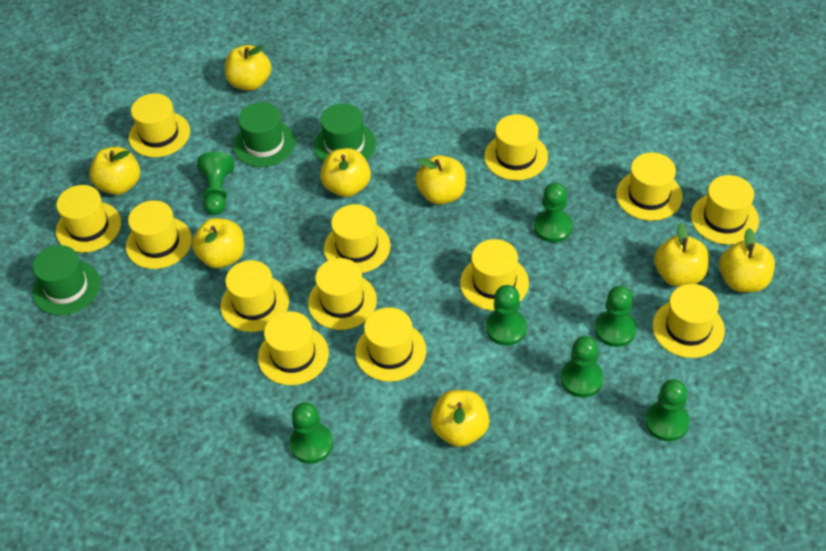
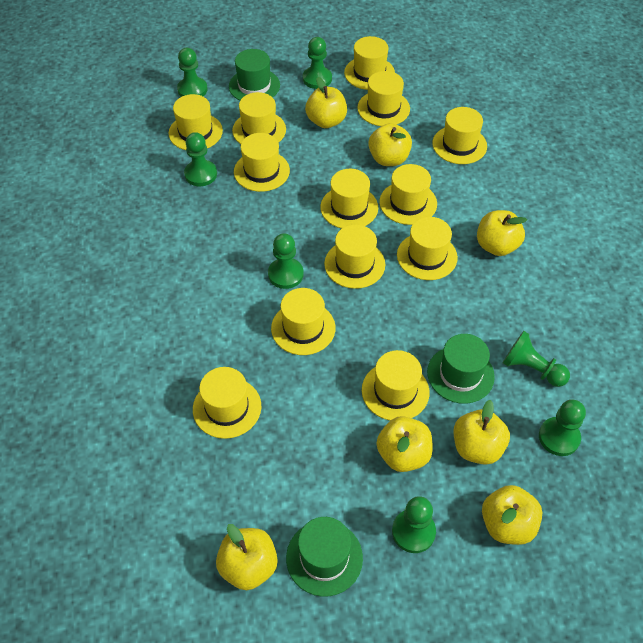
yellow apple: [89,147,140,195] [192,218,244,269] [225,45,271,91] [320,148,371,197] [415,155,466,205] [431,390,489,447] [654,223,709,287] [719,228,775,292] = 8 -> [216,524,278,590] [305,77,347,128] [368,123,412,166] [376,416,433,472] [454,400,510,465] [477,210,527,256] [482,485,543,545] = 7

